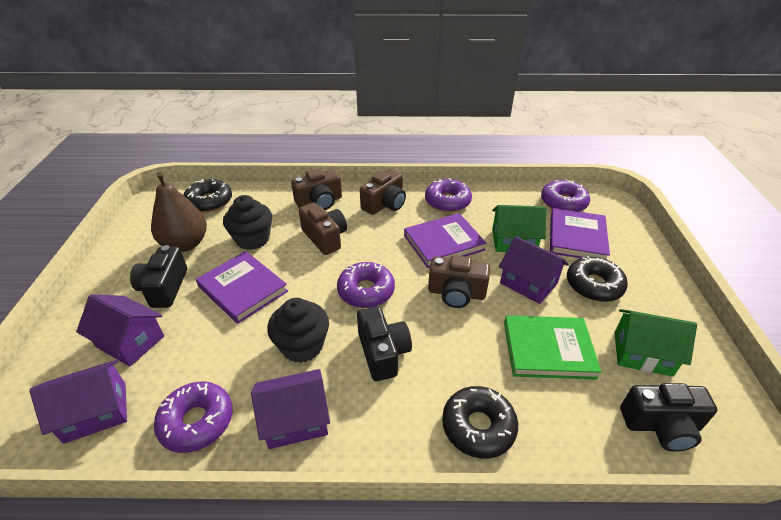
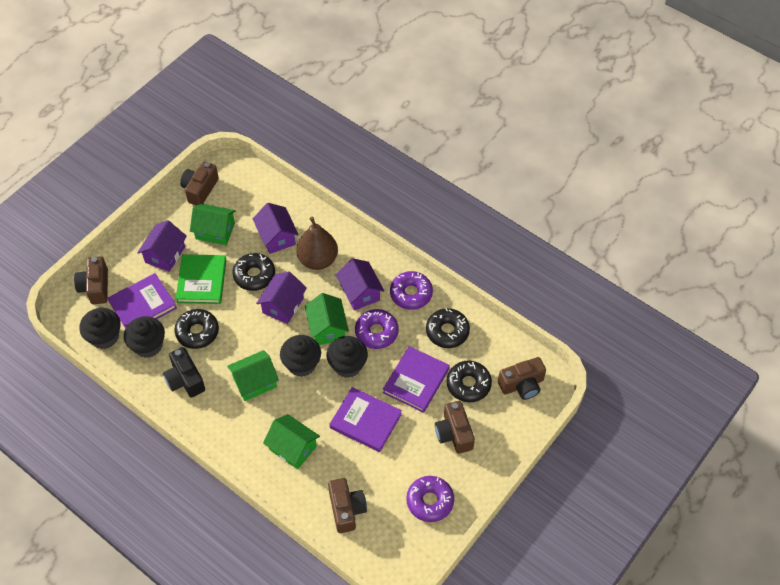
black camera: [130,245,187,308] [357,306,412,381] [620,383,717,452] = 3 -> [163,347,205,397] = 1
black cupcake: [223,195,272,250] [267,298,329,363] = 2 -> [79,308,120,349] [124,316,165,358] [280,335,321,377] [326,336,368,378] = 4
black donut: [183,178,232,213] [442,386,518,458] [567,256,628,302] = 3 -> [174,309,219,349] [233,253,275,291] [426,308,470,348] [447,361,492,402] = 4
brown camera: [291,169,342,210] [299,202,347,255] [360,169,406,215] [428,255,490,308] = 4 -> [74,256,108,304] [180,161,219,205] [328,478,367,533] [435,401,475,454] [498,357,546,400] = 5
green house: [492,205,546,252] [614,309,697,377] = 2 -> [190,203,236,245] [227,350,279,401] [263,414,320,469] [305,293,349,345] = 4
purple donut: [154,381,233,453] [337,262,395,308] [425,178,472,212] [541,179,590,212] = 4 -> [355,309,399,349] [390,271,433,310] [406,476,454,522] = 3

